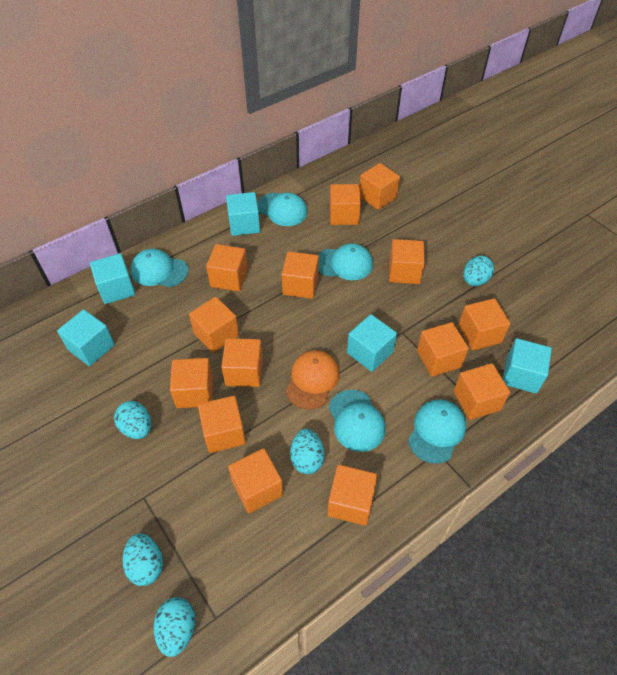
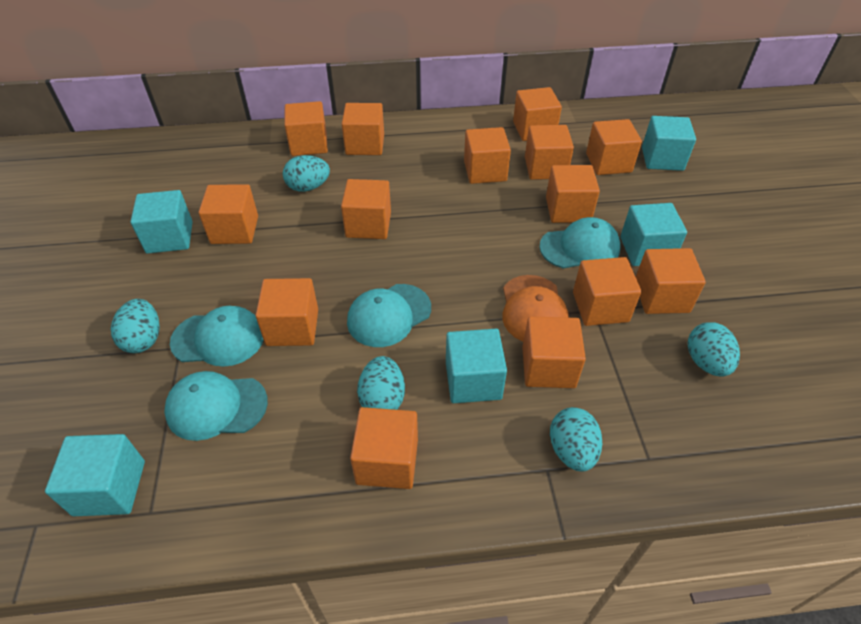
turquoise cap: [131,249,188,287] [257,193,307,226] [318,243,373,280] [329,390,386,452] [408,399,466,464] = 5 -> [164,371,268,441] [170,306,263,367] [347,284,431,347] [539,217,621,269] = 4

